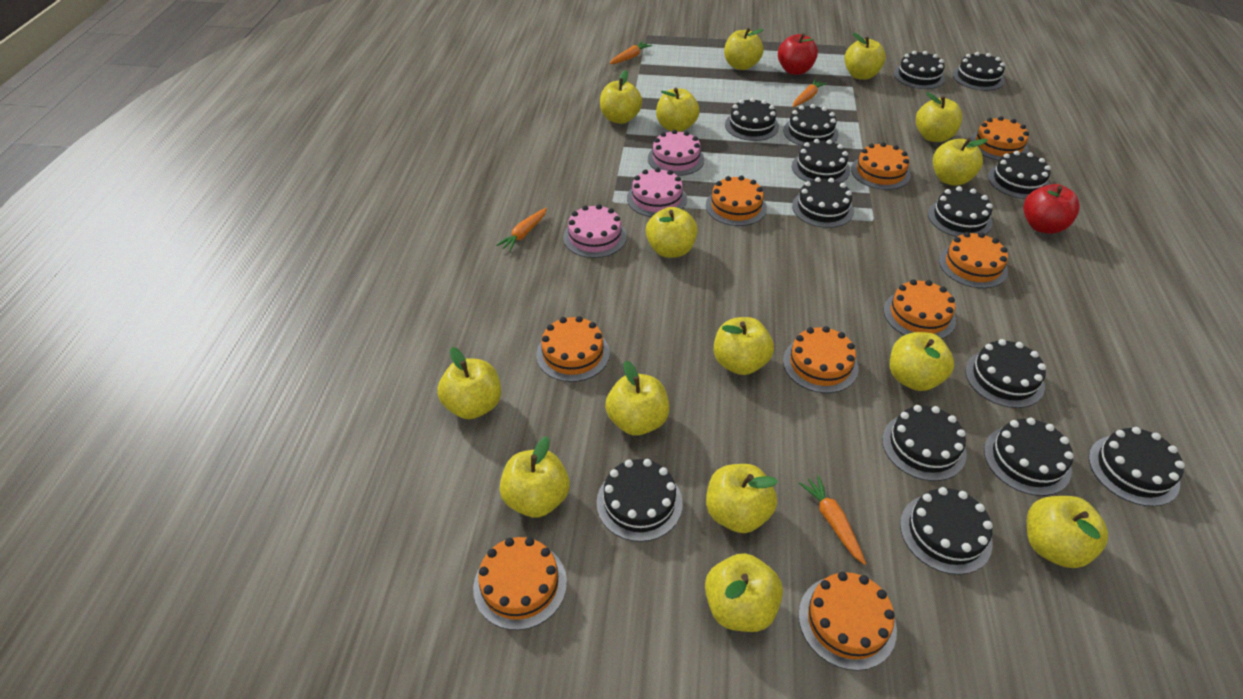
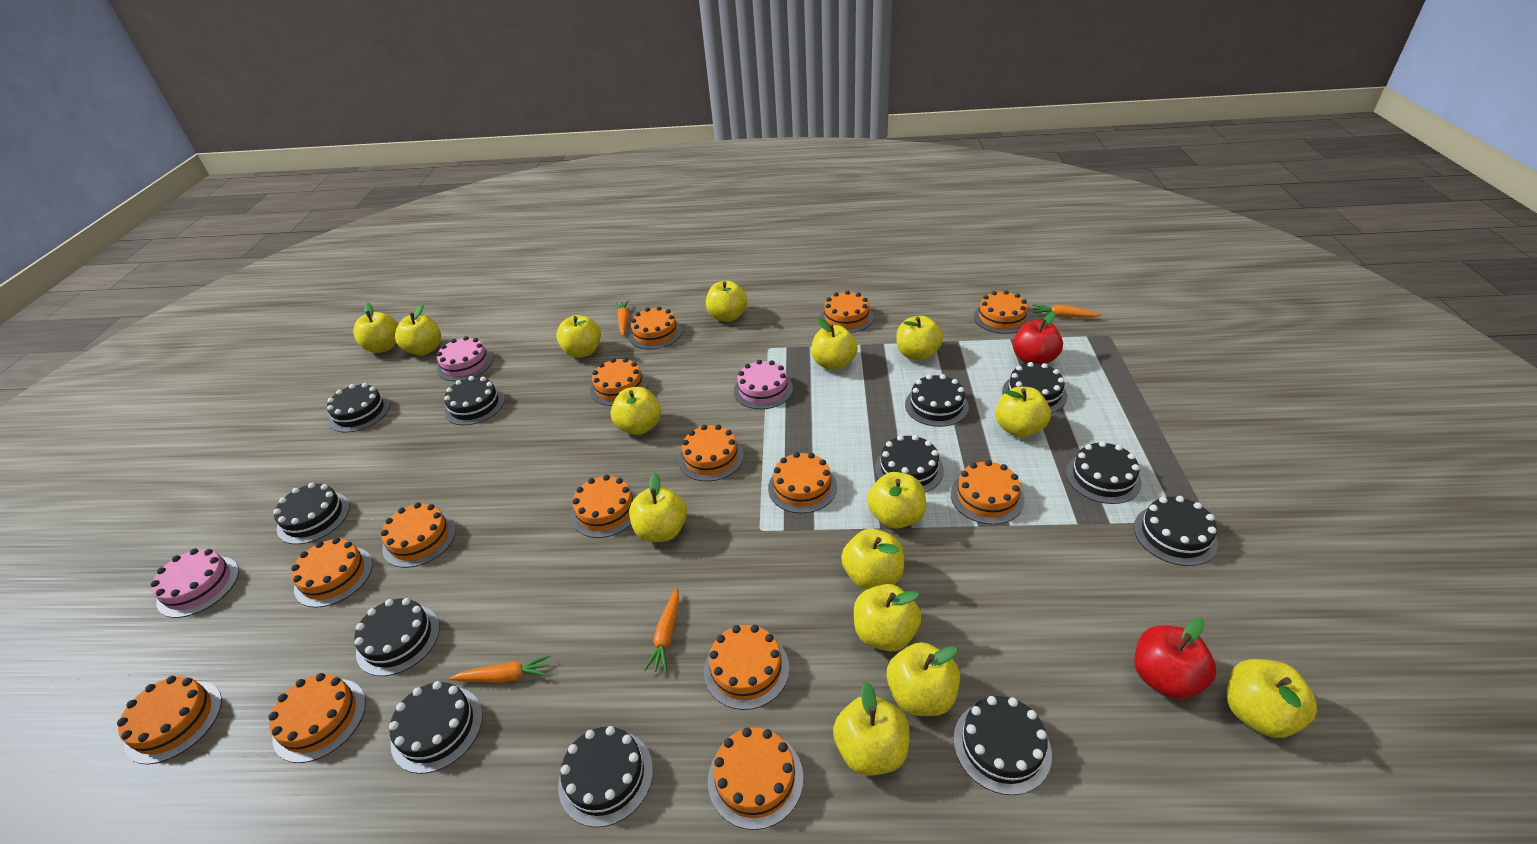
black cake: [596,459,683,542] [725,98,779,141] [783,104,839,146] [792,139,850,183] [792,177,854,228] [882,405,967,481] [894,51,945,89] [900,487,993,575] [928,186,993,237] [953,52,1005,91] [965,339,1046,408] [984,418,1074,496] [988,151,1051,199] [1088,427,1185,506] = 14 -> [273,483,350,544] [327,383,390,432] [354,598,440,676] [389,681,483,774] [444,376,505,425] [558,726,653,827] [875,435,944,492] [905,374,969,427] [953,696,1052,795] [1002,362,1067,413] [1066,441,1141,504] [1134,496,1218,566] = 12
orange cake: [473,537,567,630] [536,316,610,382] [706,176,767,226] [783,326,858,393] [798,572,897,671] [851,142,911,190] [884,279,956,339] [939,232,1008,288] [970,116,1029,161] = 9 -> [117,676,222,764] [268,673,366,763] [291,538,373,608] [381,502,456,568] [571,475,637,538] [590,358,648,406] [629,306,682,349] [678,425,744,481] [704,625,789,710] [708,728,803,830] [768,452,837,513] [820,290,873,333] [951,460,1024,525] [974,290,1030,334] = 14

